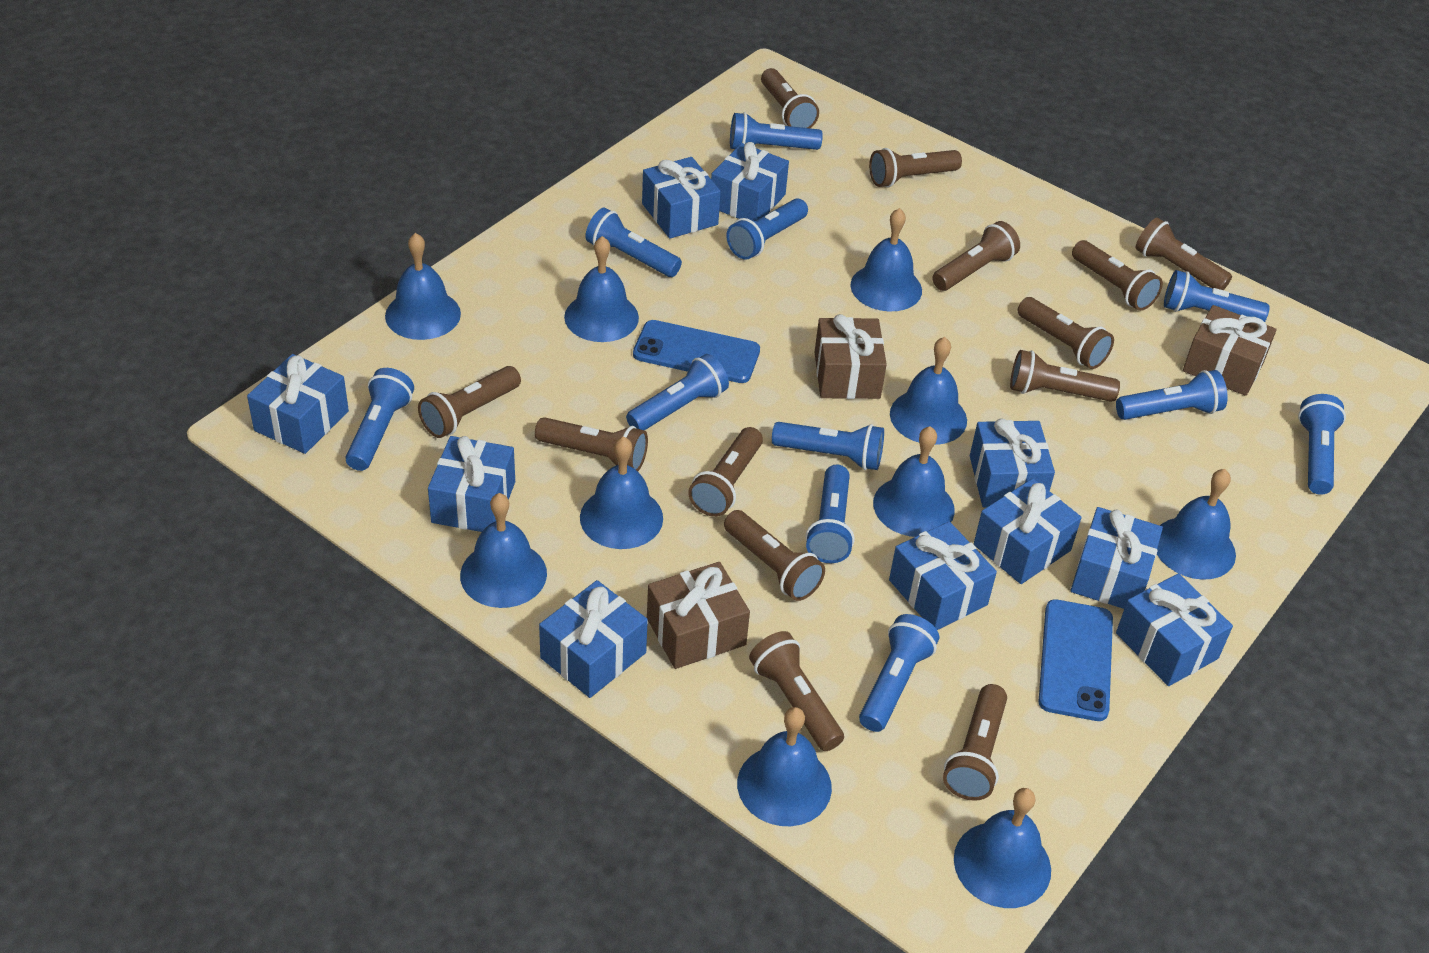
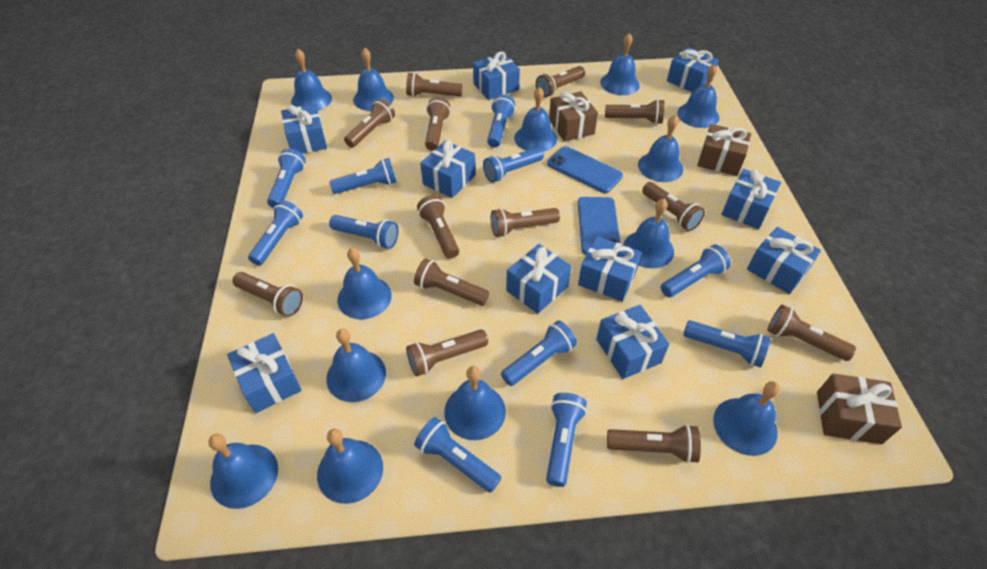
blue bell: [385,233,461,340] [460,493,547,608] [564,236,639,342] [580,436,663,549] [737,707,832,826] [851,208,922,311] [873,426,955,537] [890,337,967,445] [954,788,1051,908] [1157,469,1236,580] = 10 -> [208,434,278,509] [291,49,332,111] [317,429,383,504] [326,329,386,402] [337,248,392,319] [353,48,394,111] [444,366,506,440] [514,87,557,152] [600,33,640,95] [623,198,674,268] [638,115,683,182] [677,64,719,128] [713,382,780,456] = 13

